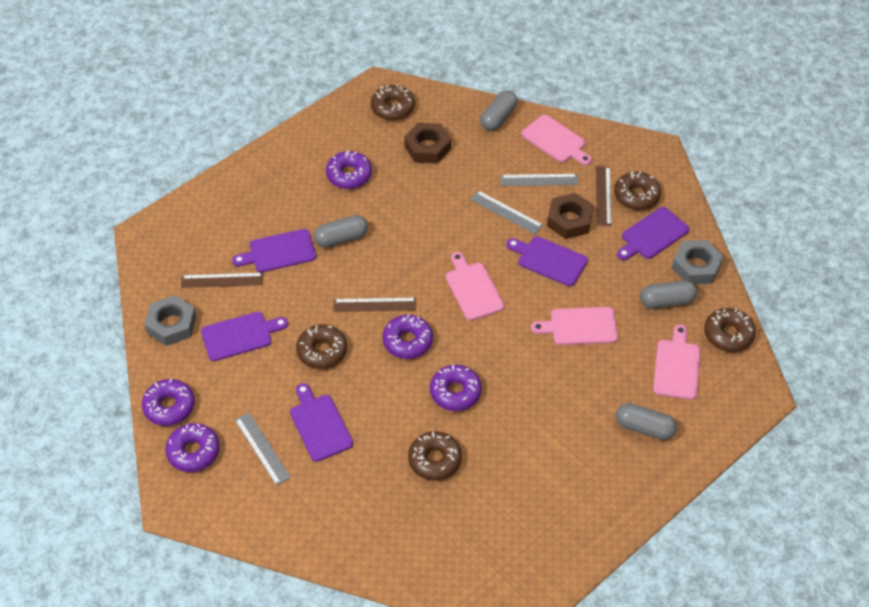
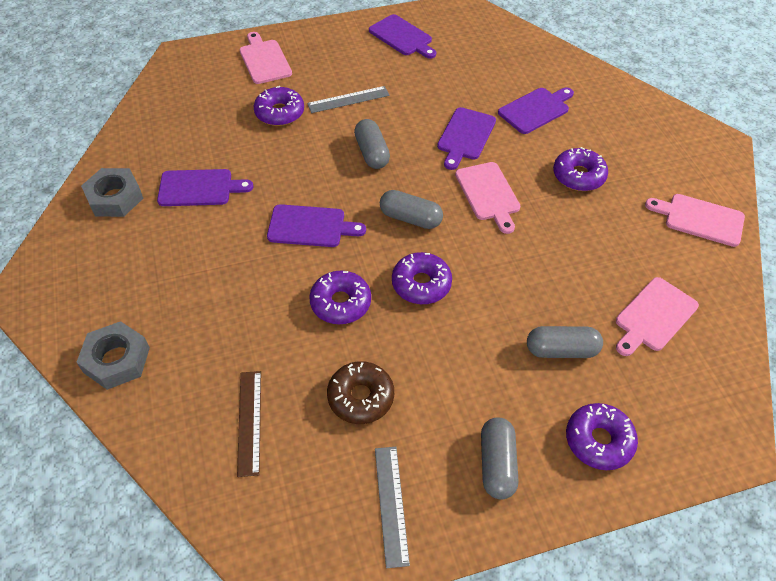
brown donut: [296,324,347,369] [371,84,415,121] [408,431,462,481] [614,171,661,210] [704,308,756,352] = 5 -> [327,361,394,424] = 1
brown nut: [404,123,451,164] [547,193,594,239] = 2 -> none = 0
brown ruler: [181,273,263,288] [334,297,416,312] [596,166,612,226] = 3 -> [237,371,261,477] = 1
grey ruler: [235,413,291,486] [470,190,543,234] [501,174,578,186] = 3 -> [307,86,390,113] [375,447,410,568] = 2

